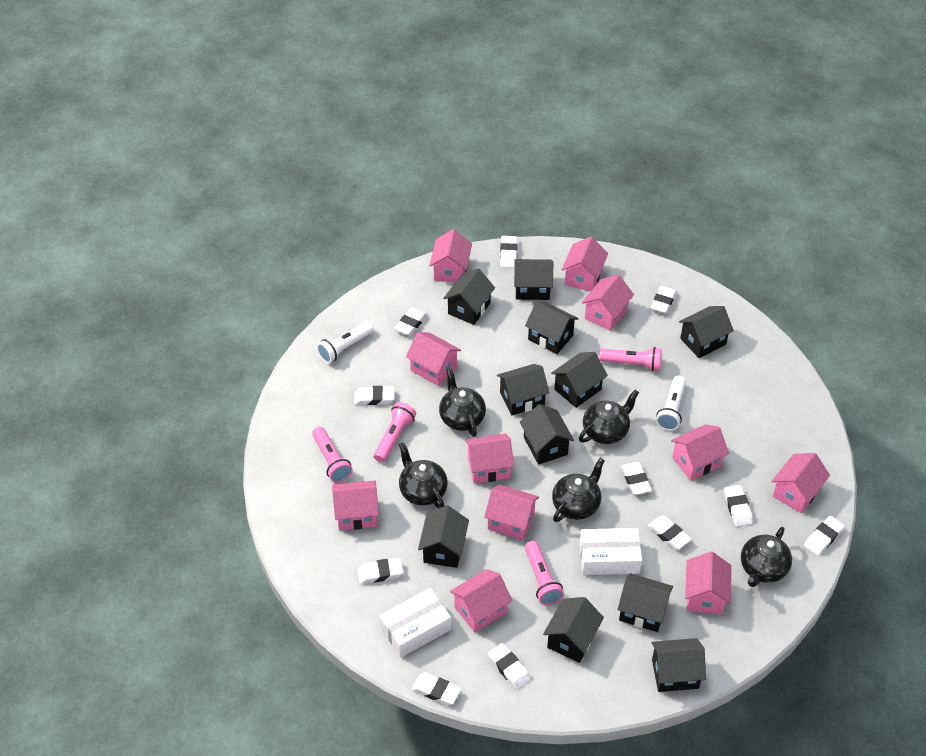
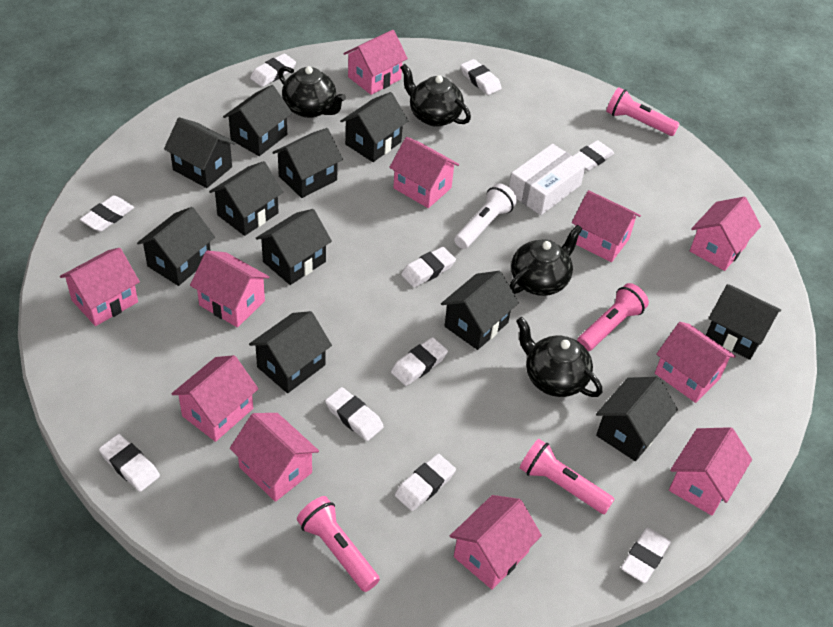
black teapot: [399,442,448,509] [439,368,486,437] [552,458,605,522] [579,390,639,444] [741,527,792,587] = 5 -> [278,66,346,118] [400,64,471,127] [510,225,583,296] [516,317,602,397] = 4
white box: [380,588,451,657] [580,528,642,575] = 2 -> [509,144,586,215] = 1
white eraser: [354,386,395,405] [358,558,403,584] [394,307,427,336] [412,673,461,705] [488,643,531,689] [500,236,517,268] [621,462,652,495] [648,516,691,549] [651,286,677,313] [724,485,753,527] [804,516,845,556] = 11 -> [80,195,134,231] [99,434,160,492] [250,54,296,87] [325,387,384,441] [391,337,448,386] [395,454,456,511] [401,247,456,287] [460,59,501,95] [573,140,614,171] [621,528,671,583] = 10
white flashlight: [317,321,374,363] [656,376,686,431] = 2 -> [454,183,517,249] = 1

